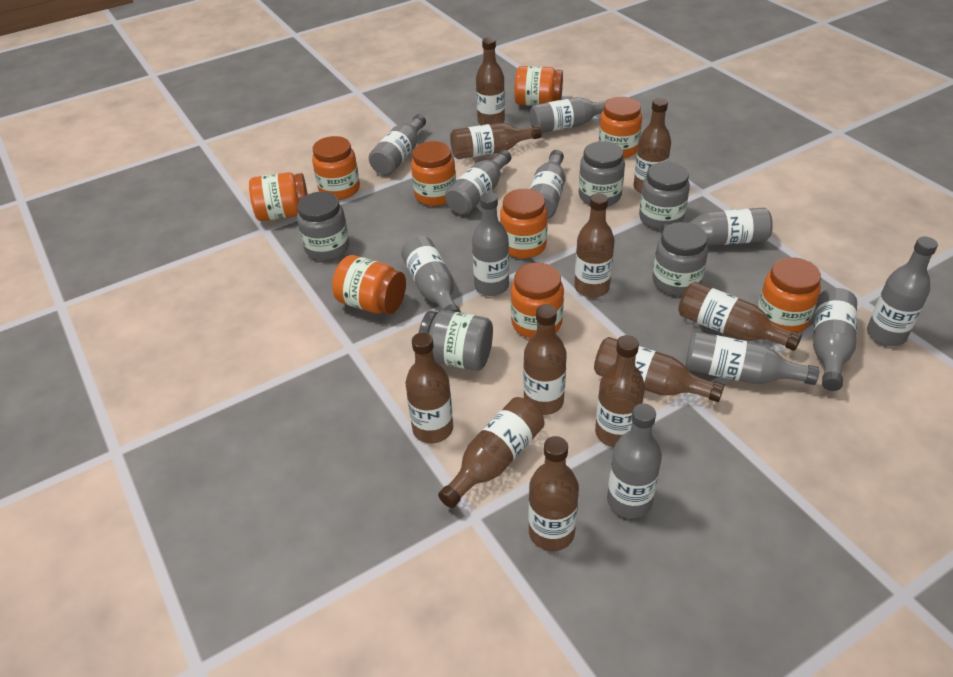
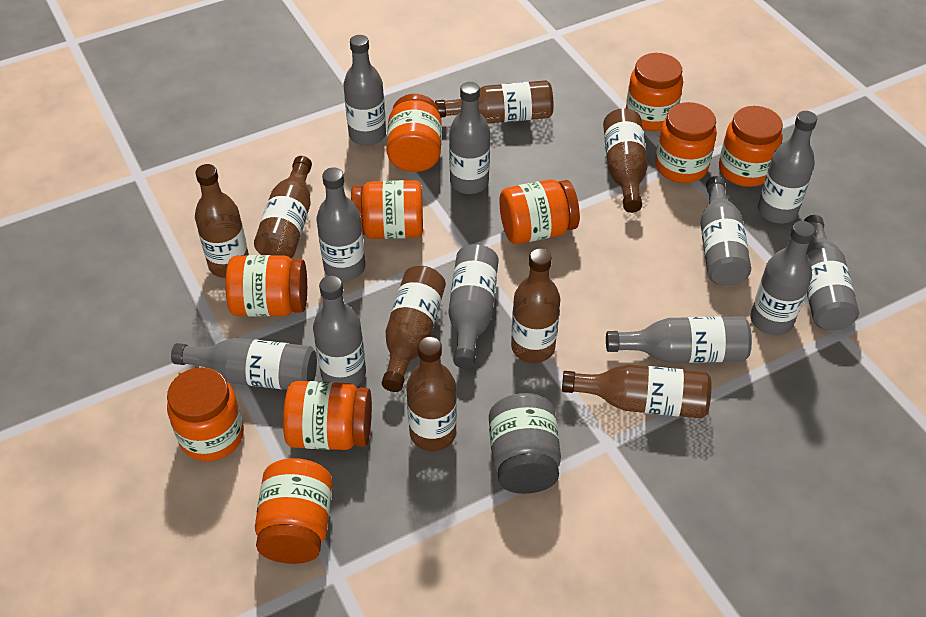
brown bottle: [405,332,453,443] [438,397,544,508] [450,123,541,159] [476,37,505,125] [523,304,567,415] [529,436,579,551] [574,193,614,298] [594,337,724,402] [595,335,645,447] [634,98,671,193] [678,282,802,351] = 11 -> [195,164,249,278] [254,156,312,258] [382,266,446,392] [406,337,457,451] [435,80,554,123] [511,248,560,363] [562,364,711,418] [603,108,648,213] = 8
grey jar: [297,192,349,261] [419,310,493,371] [579,141,625,206] [639,162,690,230] [652,222,708,296] = 5 -> [489,393,561,494] = 1
orange jar: [249,172,308,221] [312,136,360,200] [332,255,406,314] [411,141,456,206] [500,189,548,258] [511,263,564,338] [514,66,563,106] [599,97,642,158] [757,257,821,333] = 9 -> [167,367,244,461] [225,255,307,316] [255,458,332,564] [283,381,372,450] [351,180,423,239] [386,94,442,172] [499,179,580,244] [626,53,683,131] [655,102,717,183] [719,106,783,187] = 10

